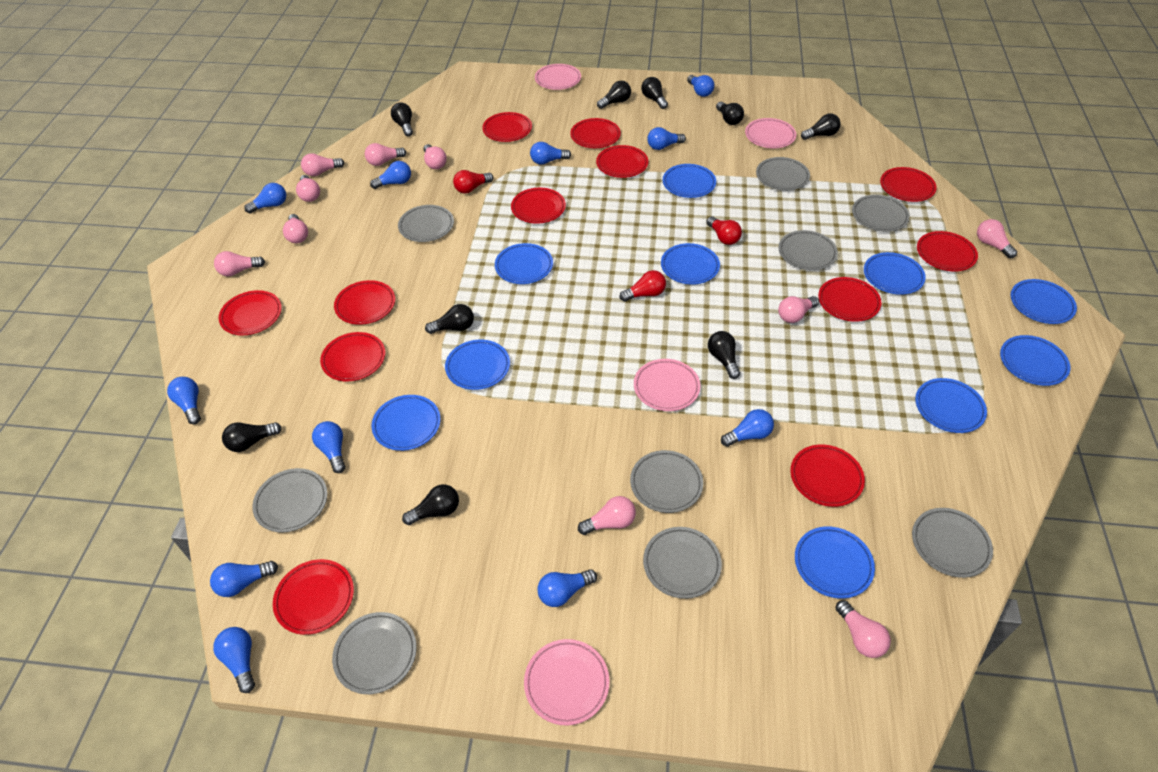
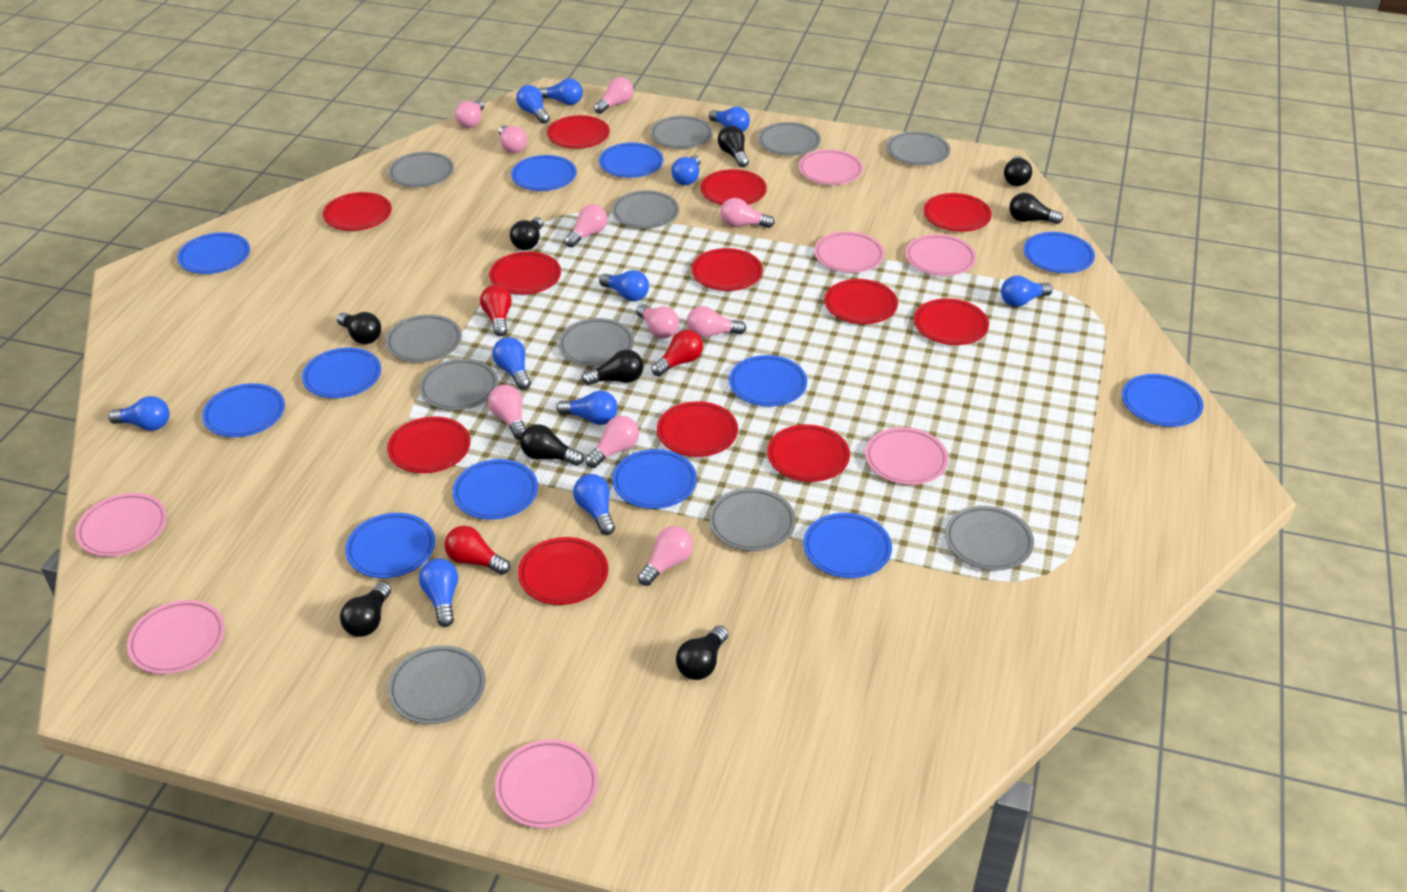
blue plate: [371,395,441,451] [445,340,510,390] [495,243,553,284] [661,243,720,285] [663,164,716,198] [795,526,875,599] [864,252,926,295] [915,378,987,433] [1000,335,1070,386] [1011,279,1077,324] = 10 -> [177,232,250,274] [202,383,285,437] [302,348,381,398] [345,513,435,578] [453,459,538,520] [511,155,577,191] [599,143,663,178] [613,449,697,509] [729,355,807,406] [803,513,892,578] [1024,232,1095,273] [1122,374,1203,427] = 12
grey plate: [252,468,328,532] [332,612,417,694] [398,205,454,242] [630,450,703,513] [643,527,722,599] [756,157,810,191] [778,230,838,270] [852,195,910,232] [912,508,993,578] = 9 -> [385,314,462,362] [388,152,454,187] [388,645,486,724] [419,359,498,410] [558,318,634,366] [612,190,679,229] [650,116,713,149] [709,488,796,551] [758,122,821,156] [887,131,951,166] [945,506,1034,570] = 11
pink plate: [524,639,610,726] [535,64,581,90] [634,359,700,411] [745,118,796,148] = 4 -> [75,493,167,557] [127,600,225,674] [495,739,599,828] [798,149,863,185] [814,231,884,273] [865,427,948,485] [906,234,976,276] = 7

